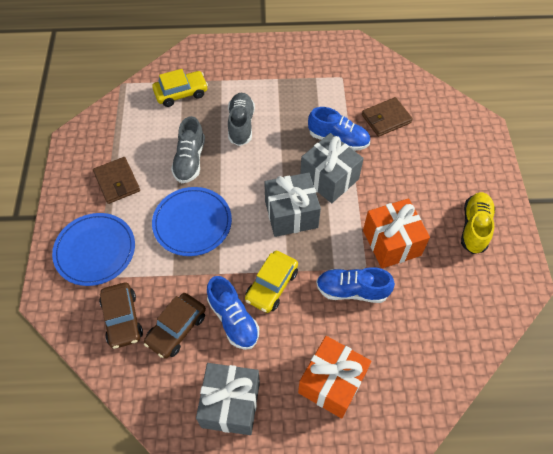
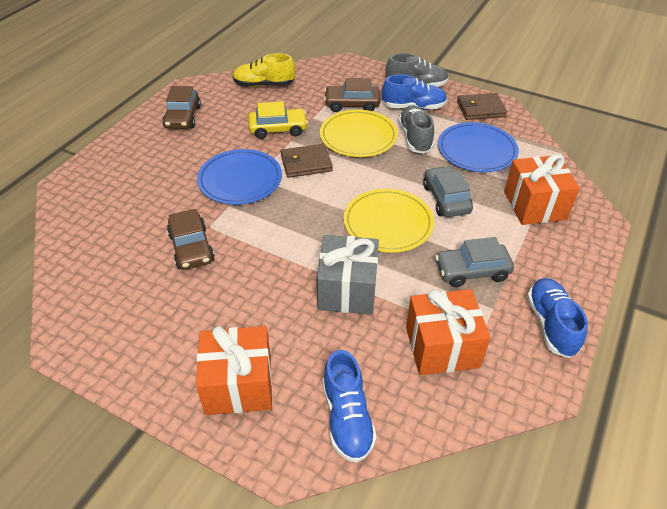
brown car: [99,283,143,349] [144,293,206,359] = 2 -> [162,86,201,129] [167,209,215,270] [324,78,380,112] = 3
grey car: none = 0 -> [423,166,473,217] [435,237,514,287] = 2
grey gift: [196,363,260,435] [264,172,321,237] [300,133,364,203] = 3 -> [317,235,379,315] = 1
orange gift: [298,336,371,419] [363,198,430,269] = 2 -> [196,326,272,415] [406,289,490,375] [504,154,580,225] = 3
yellow car: [152,69,208,107] [245,251,298,313] = 2 -> [248,101,308,139] = 1
yellow plate: none = 0 -> [320,110,398,157] [343,189,434,253] = 2

